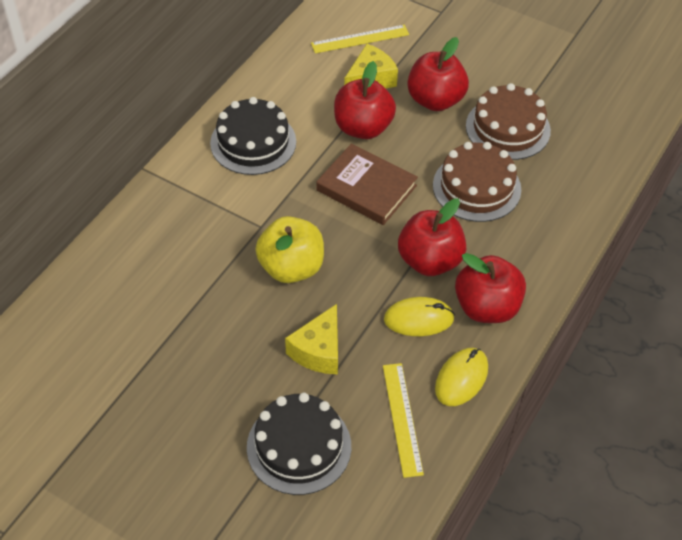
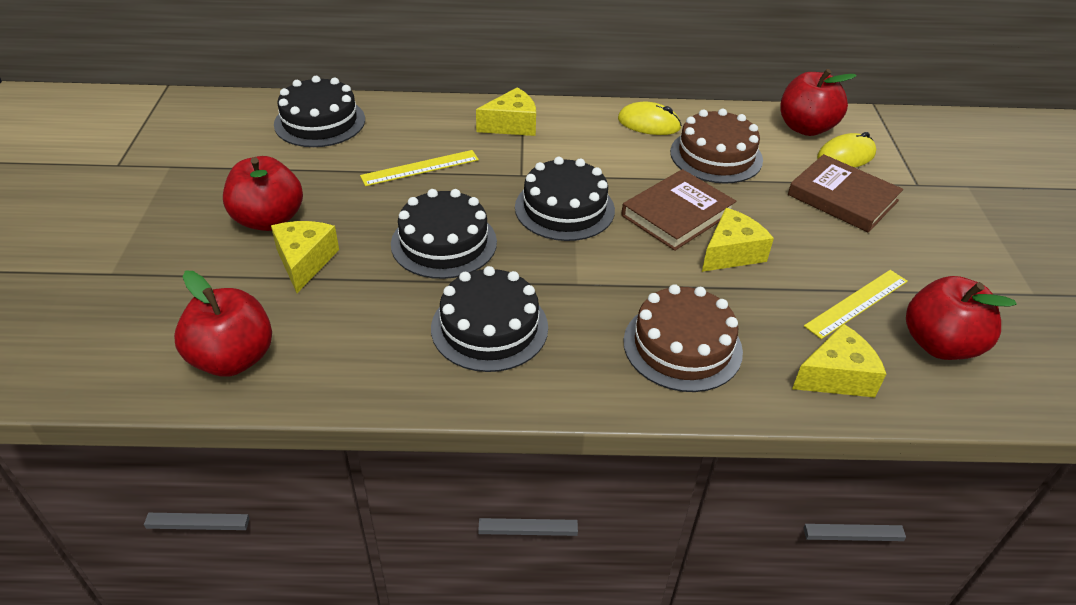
black cake: [210,97,296,175] [247,393,351,495] = 2 -> [274,76,365,147] [391,189,497,279] [431,266,548,372] [515,157,615,241] = 4
brown book: [317,143,418,225] = 1 -> [621,169,736,251] [788,154,903,232] = 2
yellow apple: [255,216,324,283] = 1 -> none = 0
yellow cheese: [285,304,338,374] [344,44,398,88] = 2 -> [271,221,339,293] [476,87,536,136] [702,208,774,272] [792,324,886,397] = 4

